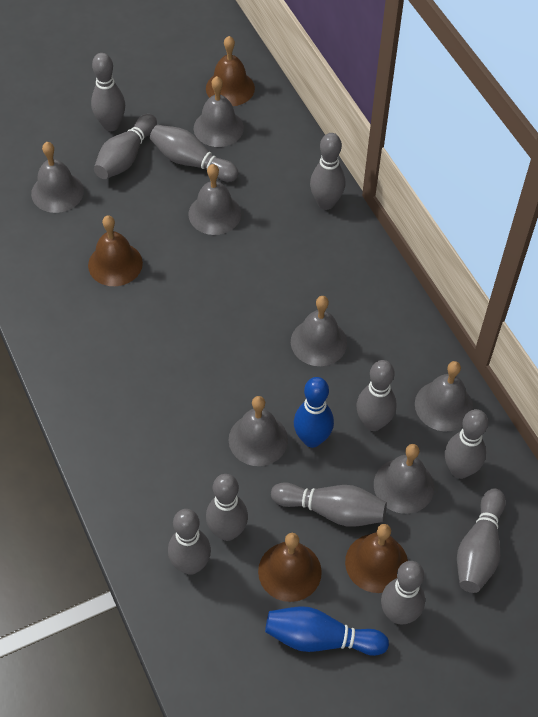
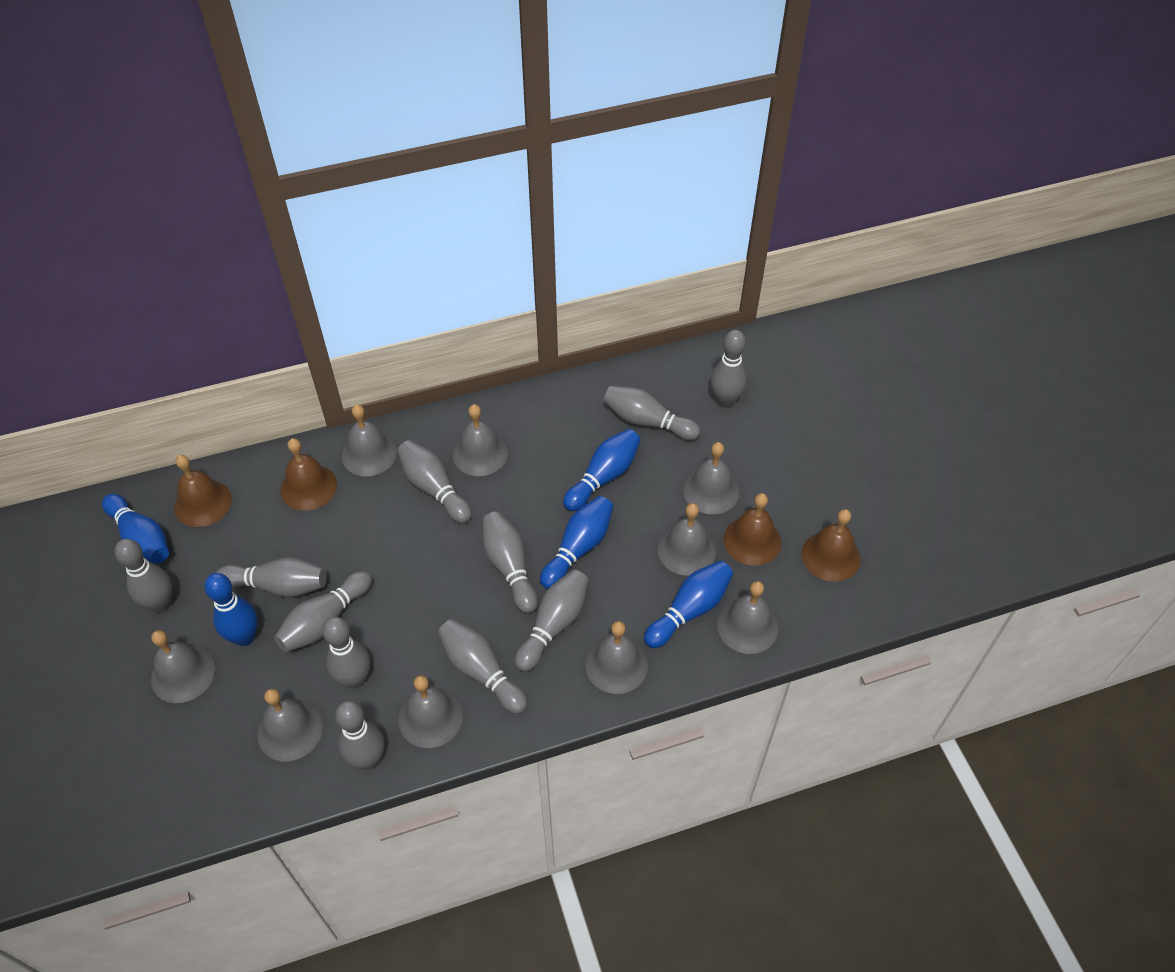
blue bowling pin: [265,606,389,656] [294,377,334,448] = 2 -> [102,494,169,564] [204,573,258,646] [540,496,613,589] [563,429,641,511] [644,561,733,648] = 5
grey bell: [31,142,84,213] [188,164,241,235] [194,76,244,147] [229,396,288,466] [291,296,347,366] [374,444,434,514] [415,361,473,431] = 7 -> [151,630,215,703] [258,689,323,761] [342,404,397,476] [398,675,463,748] [453,404,508,476] [585,621,648,694] [658,503,716,576] [683,442,739,514] [717,581,778,654] = 9

